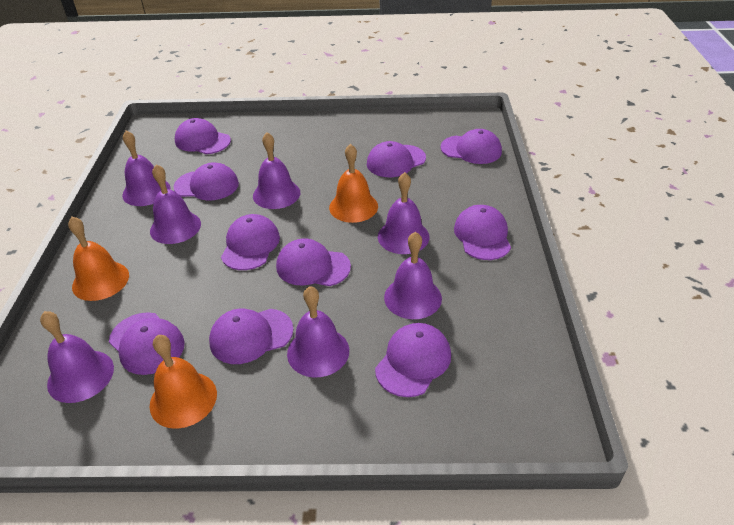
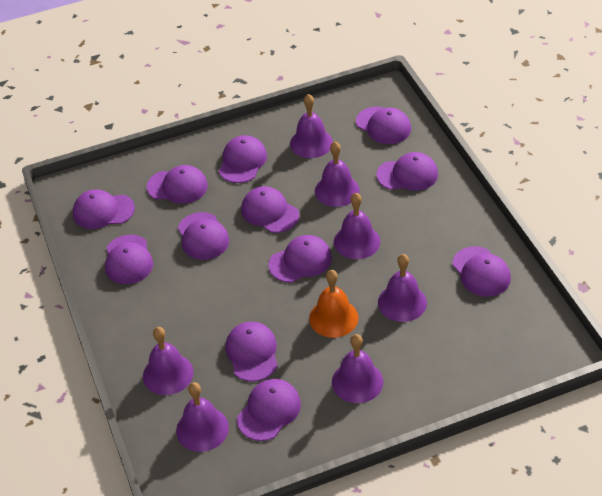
orange bell: [68,217,129,301] [149,335,217,429] [329,144,378,223] = 3 -> [309,270,358,338] = 1
purple cap: [109,312,185,375] [174,162,239,201] [175,118,231,154] [209,309,293,364] [221,214,280,270] [276,238,351,286] [367,141,426,177] [375,323,451,397] [441,129,502,164] [454,205,511,260] = 10 -> [73,189,135,229] [105,234,153,284] [147,165,208,204] [178,212,229,260] [219,135,267,183] [226,322,278,382] [237,379,301,441] [241,186,299,233] [268,235,332,283] [356,107,411,144] [377,152,438,191] [452,246,511,297] = 12

